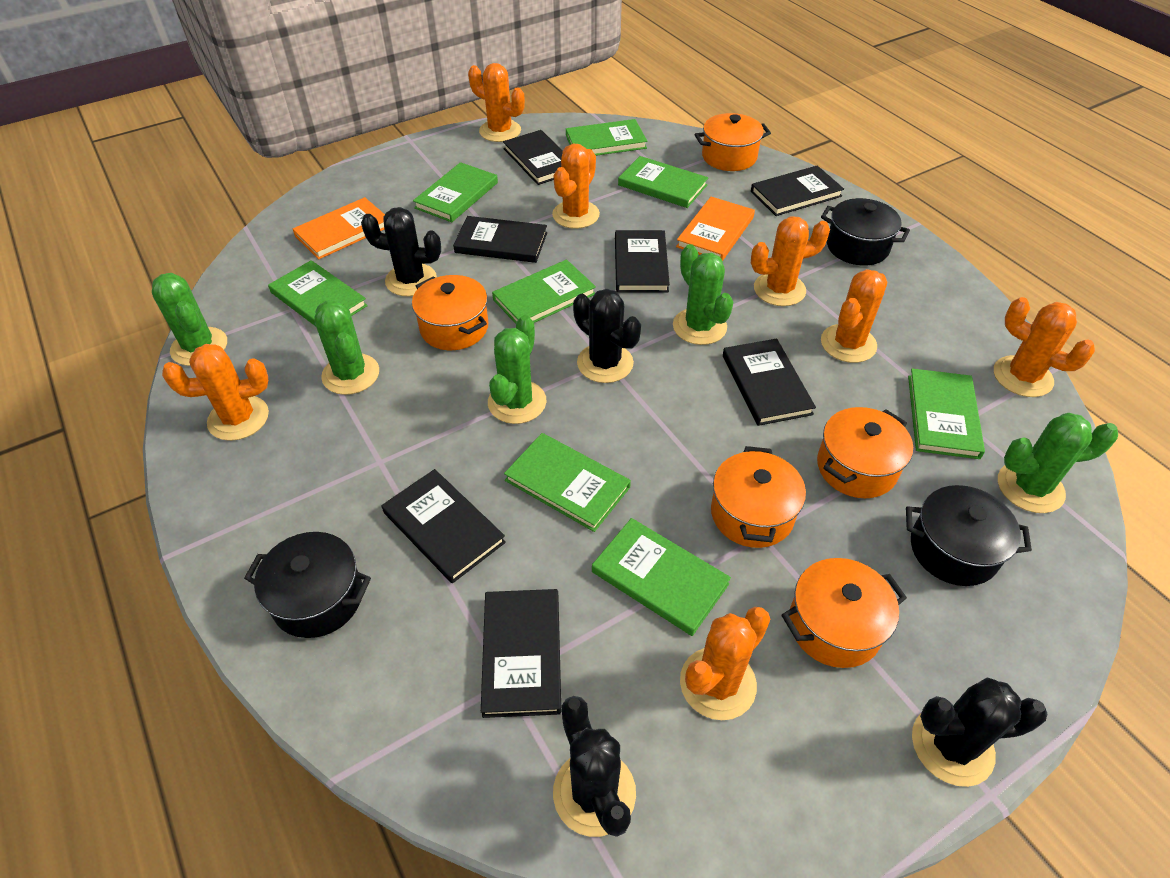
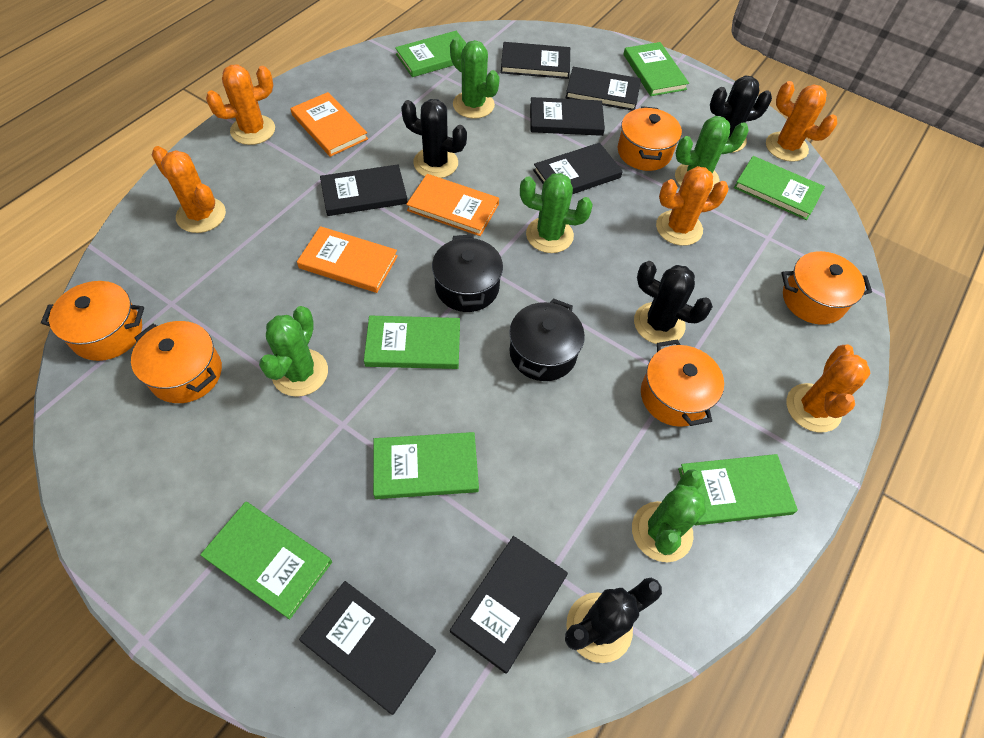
black pot: [244,532,371,638] [821,198,910,265] [906,485,1032,586] = 3 -> [432,234,503,312] [509,298,585,381] = 2
green book: [268,260,368,326] [413,162,498,222] [492,260,596,324] [504,433,631,532] [566,119,647,156] [592,518,731,636] [618,156,708,208] [908,369,985,459] = 8 -> [200,502,332,619] [364,316,460,369] [373,432,479,499] [395,31,467,77] [623,42,689,96] [678,454,798,525] [734,156,825,220] = 7
orange book: [293,197,385,260] [676,197,755,261] = 2 -> [290,92,368,157] [297,226,398,293] [406,174,499,236] = 3
orange cactus: [162,344,269,441] [468,63,525,142] [552,144,600,229] [680,607,771,720] [751,216,830,306] [821,269,887,363] [994,297,1095,397] = 7 -> [152,146,226,233] [206,65,275,145] [656,166,729,246] [766,81,837,162] [787,344,871,432] = 5

